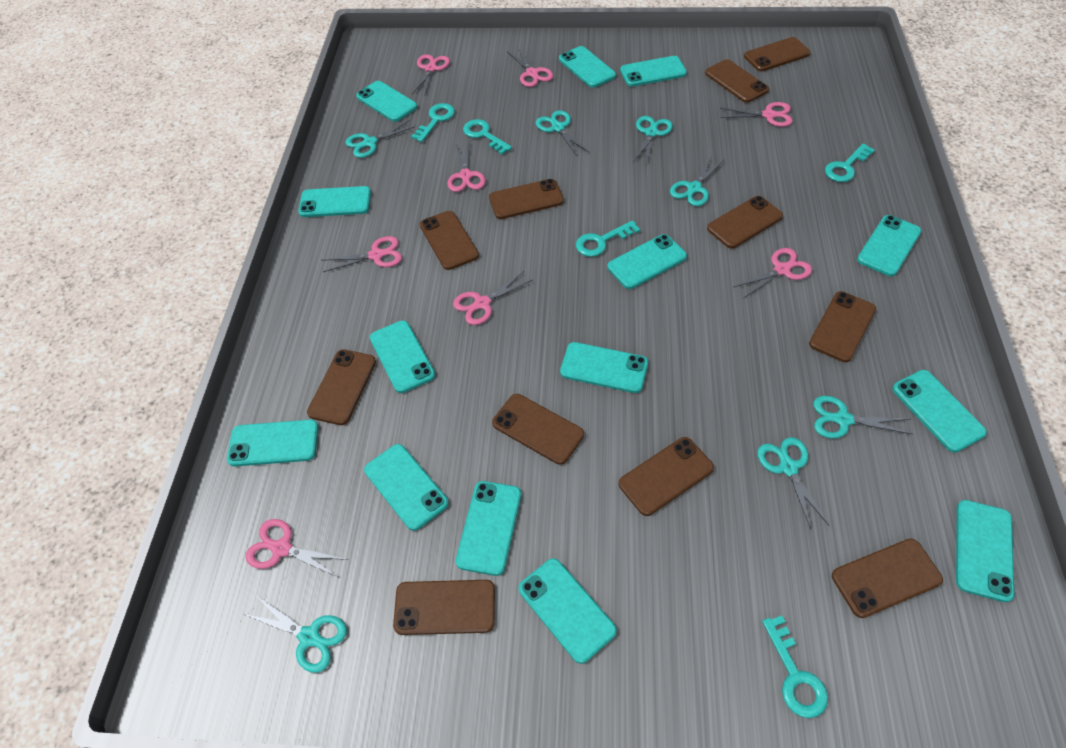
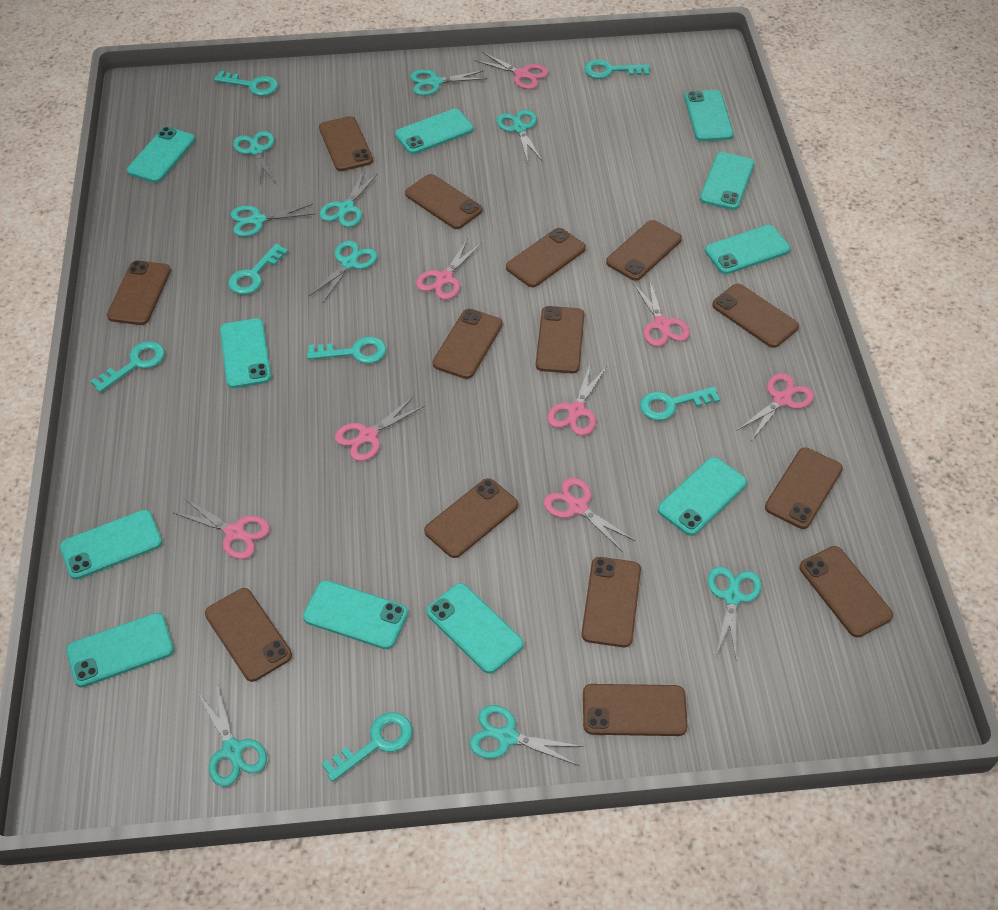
brown phone: [307,349,376,425] [393,580,495,635] [420,211,479,270] [489,179,564,219] [492,394,584,465] [619,437,714,516] [705,59,769,103] [707,196,783,249] [744,37,811,71] [809,291,876,362] [832,538,943,618] = 11 -> [107,261,171,325] [205,588,292,682] [319,116,373,171] [405,174,482,229] [424,478,518,558] [433,309,503,379] [506,228,586,287] [536,306,584,373] [581,557,641,647] [583,684,688,736] [606,220,682,281] [712,283,799,348] [765,447,843,529] [799,546,893,637] = 14
turquoise key: [411,103,455,142] [463,119,512,154] [576,220,640,257] [762,616,828,718] [825,143,875,182] = 5 -> [91,341,165,393] [214,71,278,96] [228,244,288,294] [307,336,386,364] [322,712,413,782] [584,59,650,79] [640,387,720,420] = 7
turquoise phone: [227,420,319,467] [298,186,371,217] [356,81,417,122] [364,444,449,531] [370,320,435,393] [456,481,521,576] [518,558,617,664] [559,46,616,88] [560,342,648,393] [607,234,687,289] [620,56,687,87] [857,215,921,276] [892,370,987,452] [956,500,1014,602] = 14 -> [60,510,162,580] [66,613,174,687] [127,127,195,183] [220,318,271,388] [303,580,408,649] [395,109,473,154] [427,583,524,674] [658,457,747,536] [685,90,734,141] [700,152,754,210] [705,225,790,274] = 11
turquoise scissors: [244,596,347,673] [346,120,415,158] [536,110,588,156] [633,116,673,163] [670,156,725,206] [757,437,829,529] [813,396,912,439] = 7 -> [197,682,267,786] [230,204,314,237] [233,131,276,184] [309,241,378,302] [320,171,378,227] [410,69,488,96] [470,705,584,766] [497,110,543,163] [707,566,761,658] = 9

